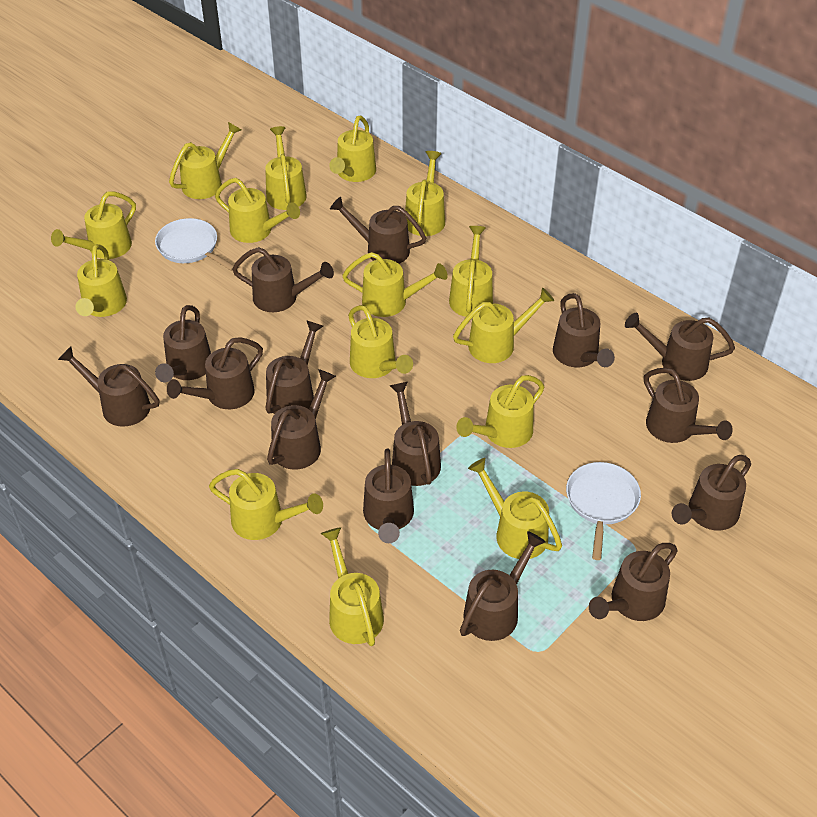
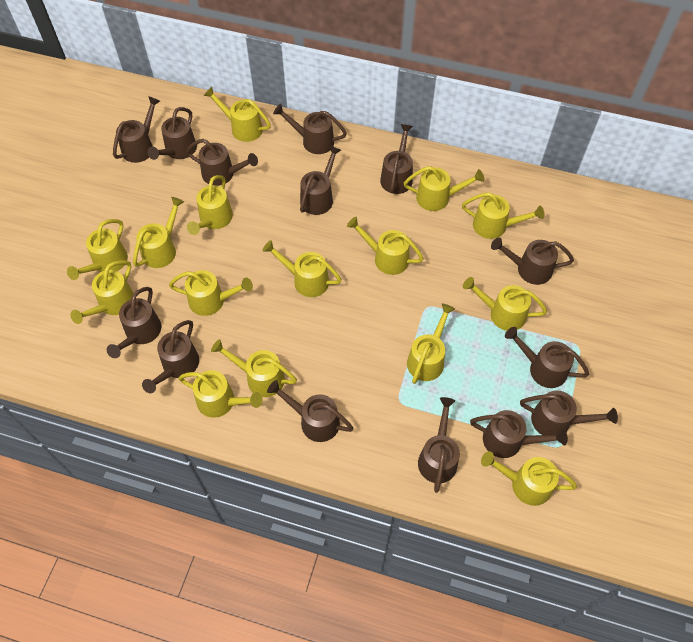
brown watering can: [58,346,159,427] [155,305,211,382] [167,337,263,409] [232,247,334,312] [266,320,323,414] [267,369,336,470] [330,197,426,264] [363,449,414,543] [390,382,441,486] [460,531,546,641] [553,293,615,367] [589,543,678,621] [625,313,735,381] [644,368,733,443] [672,455,751,531] = 15 -> [107,287,161,358] [113,96,160,163] [142,320,199,393] [147,107,197,160] [186,139,258,186] [267,380,354,442] [273,104,347,154] [300,146,341,215] [380,124,413,194] [418,397,460,493] [470,410,568,458] [491,237,574,285] [505,327,589,388] [520,390,618,435] = 14
white pan: [155,218,234,271] [566,462,641,560] = 2 -> none = 0

